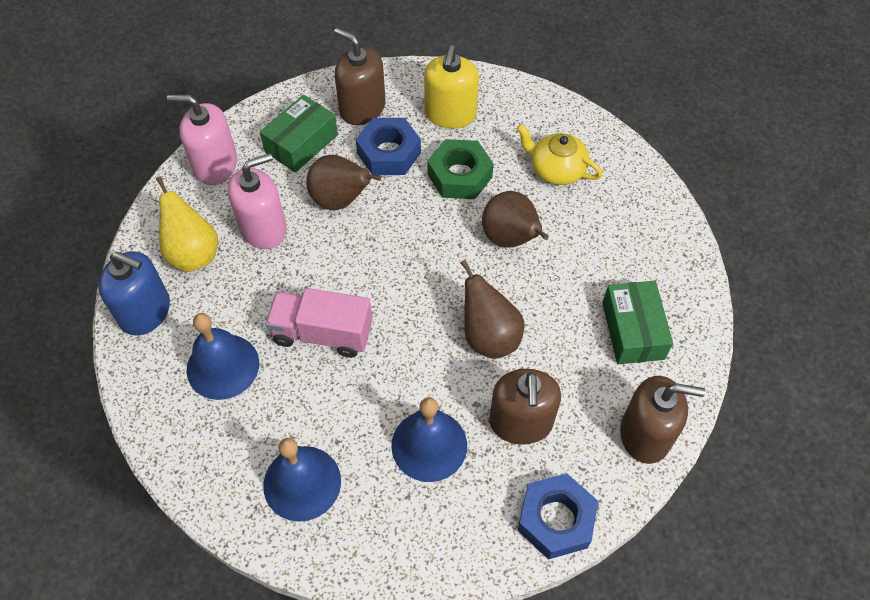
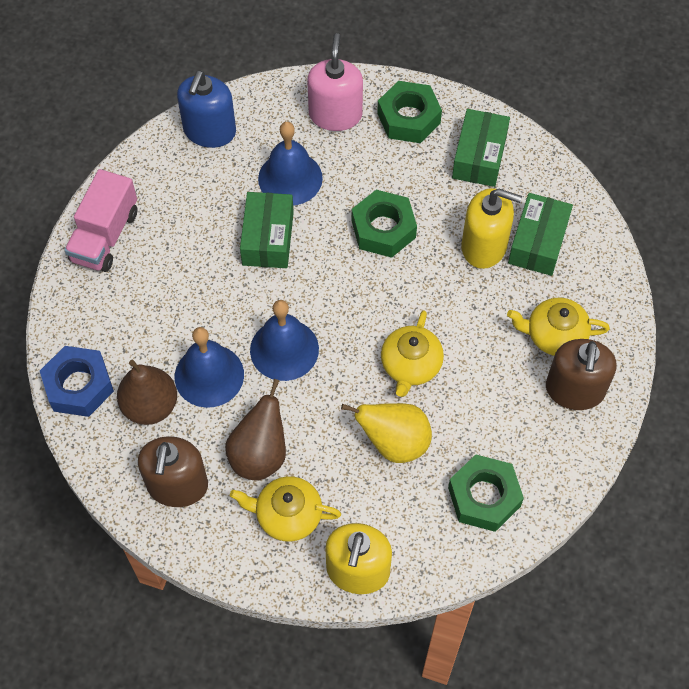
blue nut: [356,118,421,175] [518,473,598,560] = 2 -> [40,346,114,417] = 1
brown pear: [306,155,381,210] [460,260,525,359] [482,191,549,248] = 3 -> [117,360,177,425] [225,379,286,481] = 2
brown soap dispenser: [334,28,385,125] [489,369,561,445] [620,376,705,464] = 3 -> [138,436,208,507] [546,339,617,410] = 2
green box: [260,95,338,173] [602,281,673,364] = 2 -> [240,192,294,268] [452,109,510,187] [508,193,573,276] = 3
green nut: [427,139,494,199] = 1 -> [352,190,417,258] [377,81,442,143] [448,455,524,532] = 3
pink soap dispenser: [167,95,237,185] [228,153,287,249] = 2 -> [307,33,363,131] = 1
yellow soap dispenser: [424,45,479,129] = 1 -> [325,523,392,594] [461,188,522,269] = 2
yellow teapot: [517,124,602,185] = 1 -> [230,476,341,542] [381,310,444,397] [507,298,610,356] = 3

